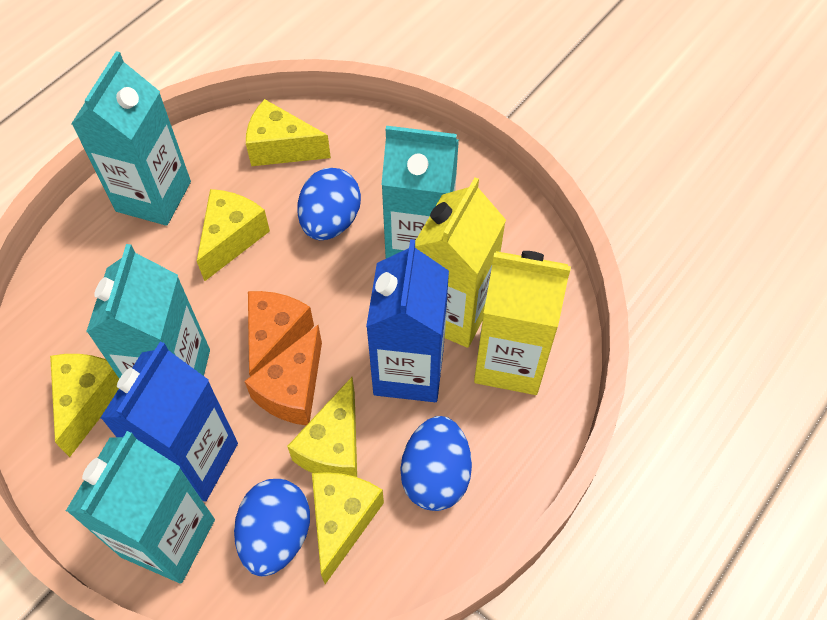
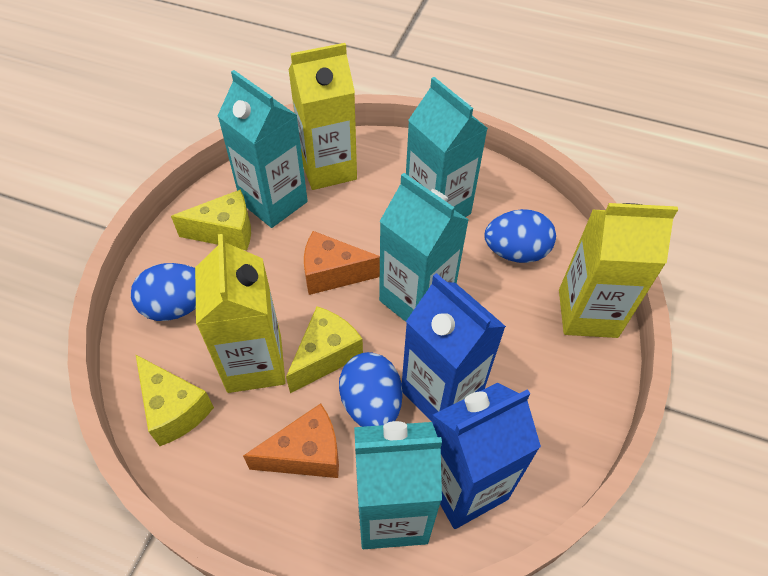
yellow carton: [415,177,506,348] [474,251,571,395] = 2 -> [195,234,286,393] [288,43,357,190] [559,203,678,338] = 3
yellow cheese: [50,354,119,457] [197,189,270,281] [246,99,331,166] [287,377,357,477] [312,472,384,584] = 5 -> [136,355,214,446] [171,190,251,250] [286,306,363,393] = 3

